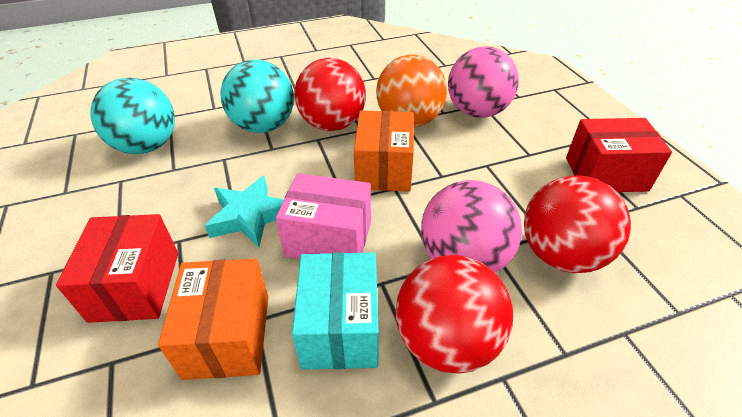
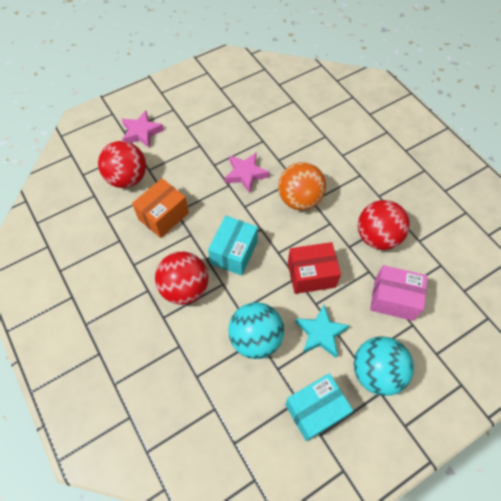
orange box: [158,259,268,380] [354,110,414,192] = 2 -> [132,178,189,238] = 1
pink ball: [421,180,522,273] [448,46,519,118] = 2 -> none = 0
pink star: none = 0 -> [122,111,164,148] [225,153,269,193] = 2
red box: [56,214,178,323] [566,118,672,192] = 2 -> [288,242,341,294] = 1
turquoise box: [292,252,379,370] = 1 -> [208,216,258,276] [285,373,353,441] = 2

